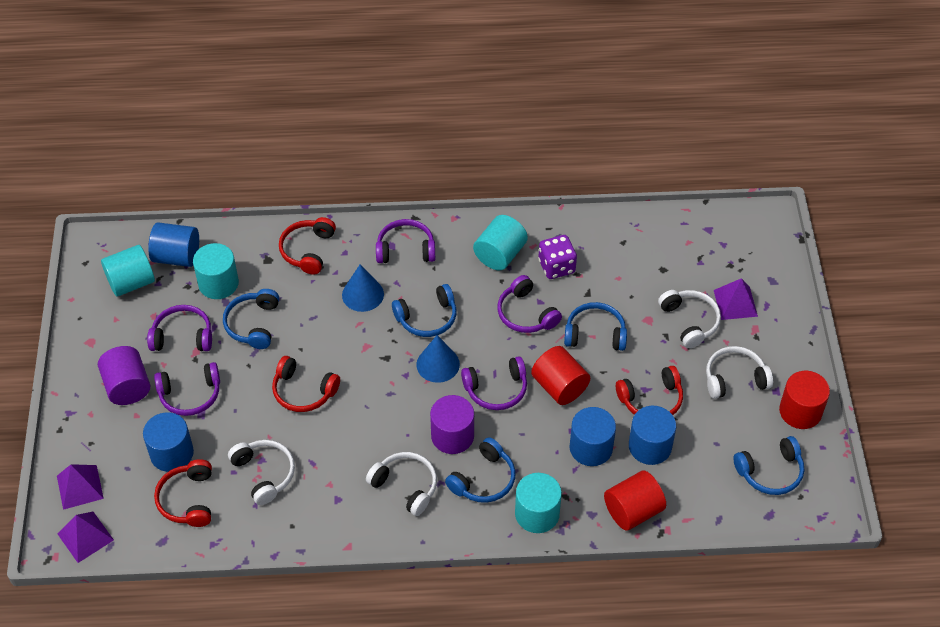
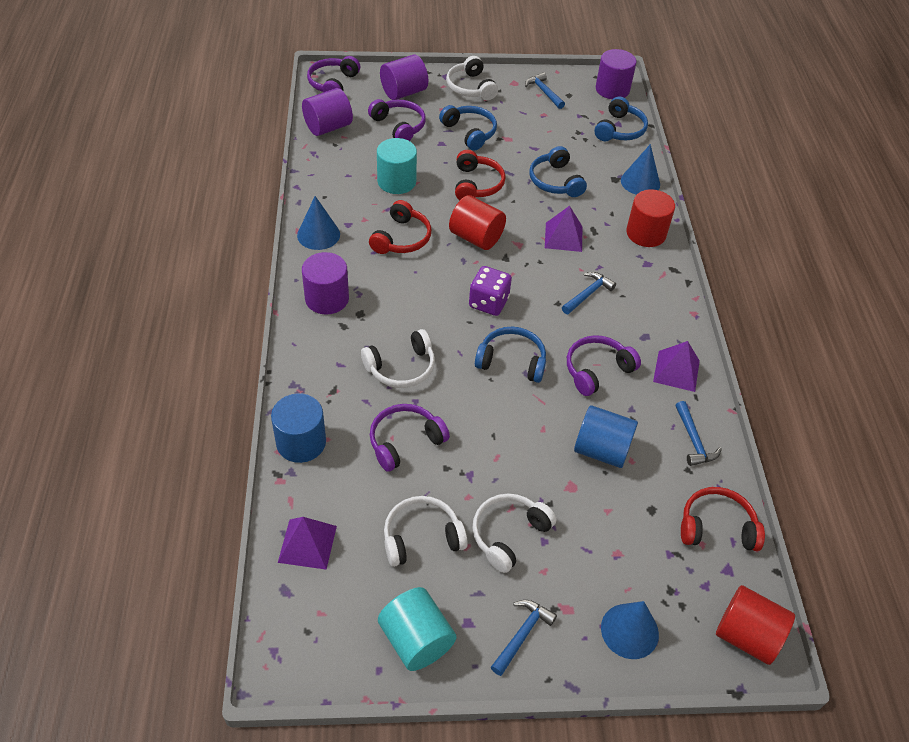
blue cone: [342,264,384,312] [416,335,460,383] = 2 -> [297,196,340,250] [601,601,659,659] [621,144,660,195] = 3
blue cylinder: [143,412,194,472] [148,222,199,267] [569,407,616,466] [629,406,676,465] = 4 -> [271,393,326,463] [574,405,638,468] = 2
blue hammer: none = 0 -> [491,600,557,676] [525,72,565,109] [562,272,616,314] [675,401,722,466] = 4
blue headphones: [223,289,279,349] [392,284,456,337] [445,437,516,503] [564,302,627,351] [733,436,804,495] = 5 -> [439,105,497,150] [475,326,546,383] [529,146,587,197] [594,96,648,141] = 4
purple cylinder: [98,346,150,405] [430,395,474,454] = 2 -> [302,88,353,136] [302,252,349,314] [380,54,428,100] [596,49,637,99] = 4
purple headphones: [147,305,212,351] [154,362,220,416] [376,219,435,263] [461,356,527,410] [497,275,562,333] = 5 -> [307,56,360,93] [368,99,426,141] [370,404,450,472] [567,335,641,396] = 4
red headphones: [154,459,212,527] [272,356,340,412] [279,217,336,275] [616,366,683,415] = 4 -> [369,200,431,254] [455,150,506,200] [681,487,765,551] = 3
turquoise cylinder: [101,245,155,297] [193,243,239,299] [473,215,528,271] [515,473,562,533] = 4 -> [377,138,417,194] [378,587,457,671] = 2

